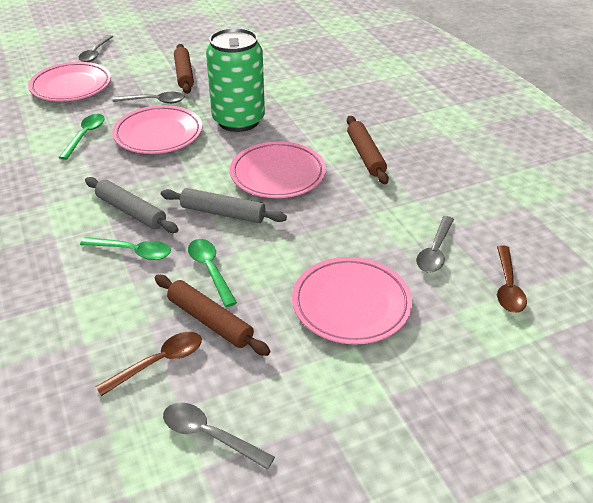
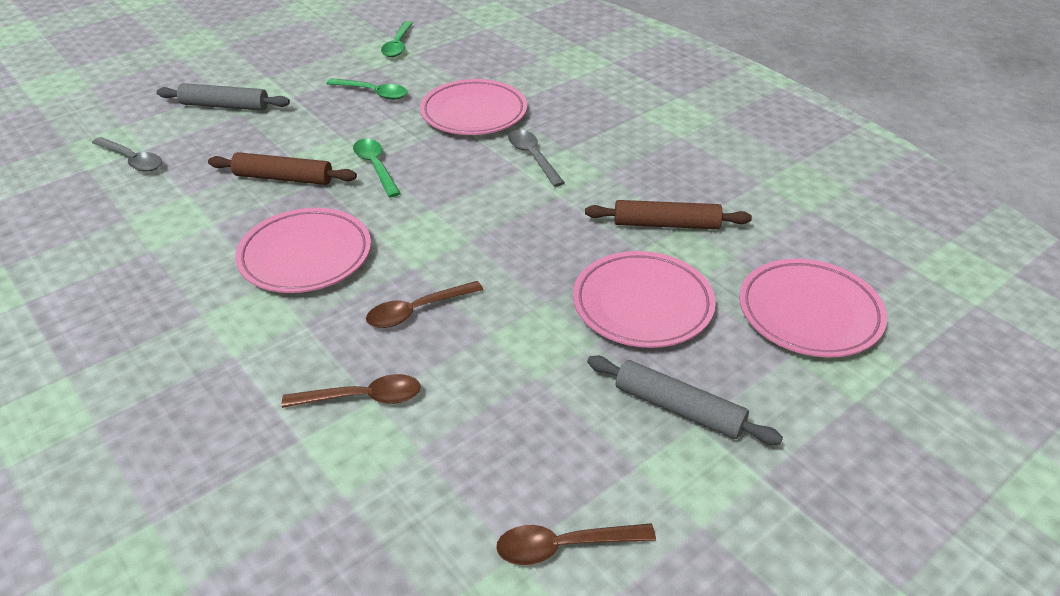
brown rolling pin: [155,275,270,356] [174,44,194,94] [347,116,389,184] = 3 -> [208,152,357,185] [585,200,752,229] = 2
brown spoon: [95,332,202,396] [497,245,527,313] = 2 -> [282,374,421,408] [366,281,483,328] [496,523,656,565] = 3
green can: [206,28,265,132] = 1 -> none = 0
grey spoon: [79,35,113,62] [112,92,185,104] [163,402,275,470] [416,216,454,273] = 4 -> [92,137,162,172] [508,130,565,187] = 2

